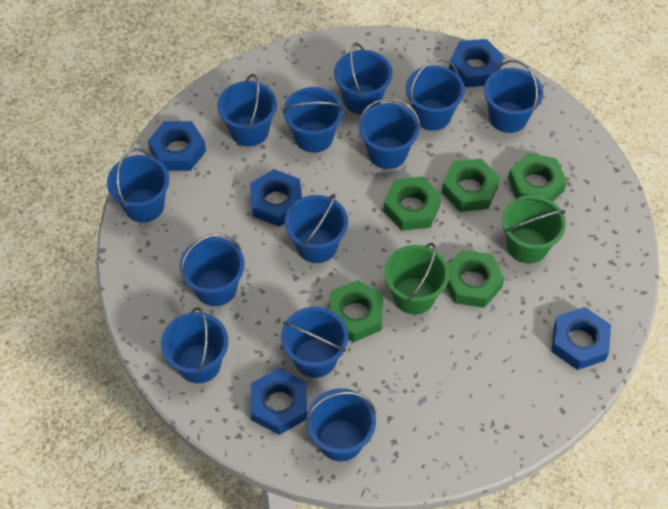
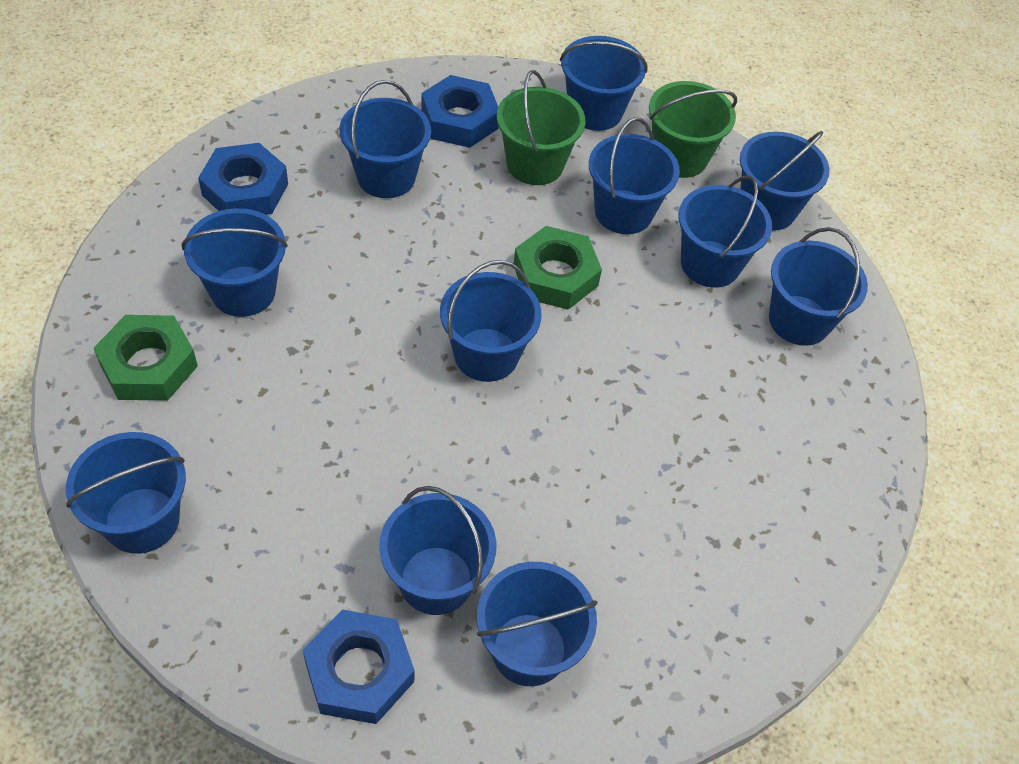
blue bucket: [107,148,169,222] [161,307,228,383] [180,233,245,306] [217,74,277,147] [281,307,348,378] [282,87,344,153] [285,194,348,263] [306,388,376,461] [334,43,393,114] [358,98,420,169] [406,58,465,131] [484,60,543,133] = 12 -> [66,432,186,554] [182,208,288,317] [339,80,431,198] [379,486,496,615] [440,260,542,382] [477,562,598,686] [560,36,648,131] [589,117,680,234] [679,175,772,288] [740,131,830,231] [769,227,868,346] = 11
blue nut: [148,121,206,171] [250,169,302,227] [251,368,307,435] [449,39,503,87] [552,307,611,370] = 5 -> [198,143,288,215] [303,609,415,724] [421,75,499,148] = 3
green nut: [329,280,383,342] [383,176,442,231] [442,159,500,212] [446,250,505,308] [508,153,567,202] = 5 -> [94,315,198,401] [514,226,602,310] = 2

